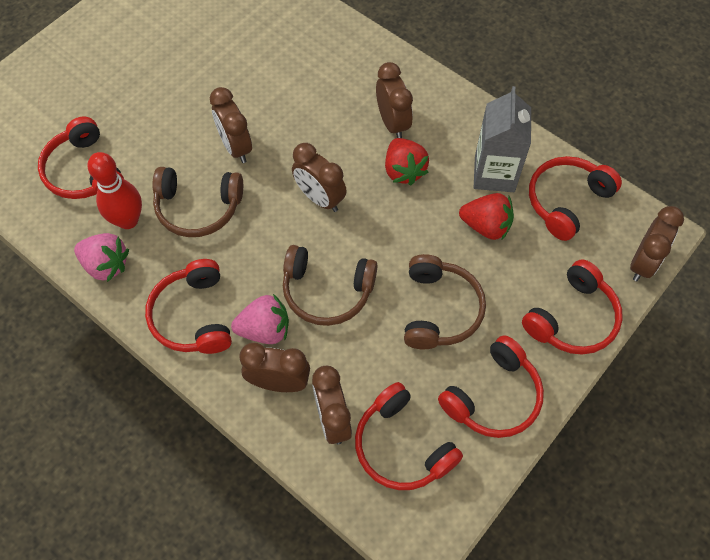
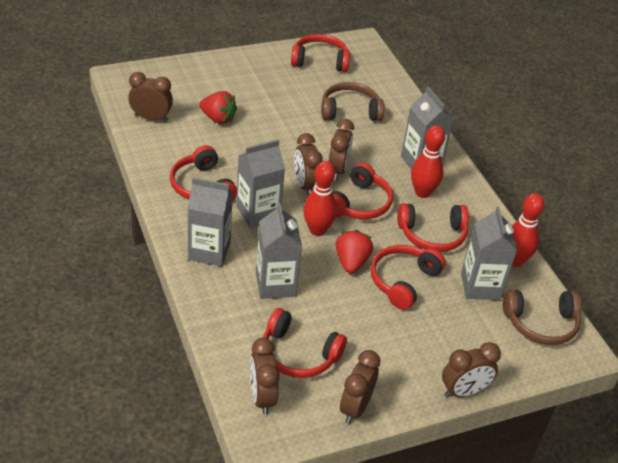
brown headphones: [152,167,243,237] [283,245,378,326] [404,254,486,349] = 3 -> [321,82,384,121] [503,290,581,345] = 2
grey carton: [474,86,531,192] = 1 -> [187,178,233,266] [236,139,285,228] [256,202,302,299] [401,87,454,169] [461,206,517,300] = 5
pink strawberry: [74,233,129,282] [231,294,289,344] = 2 -> none = 0
red bowling pin: [87,152,142,229] = 1 -> [303,161,337,236] [411,125,445,198] [511,193,545,267] = 3

